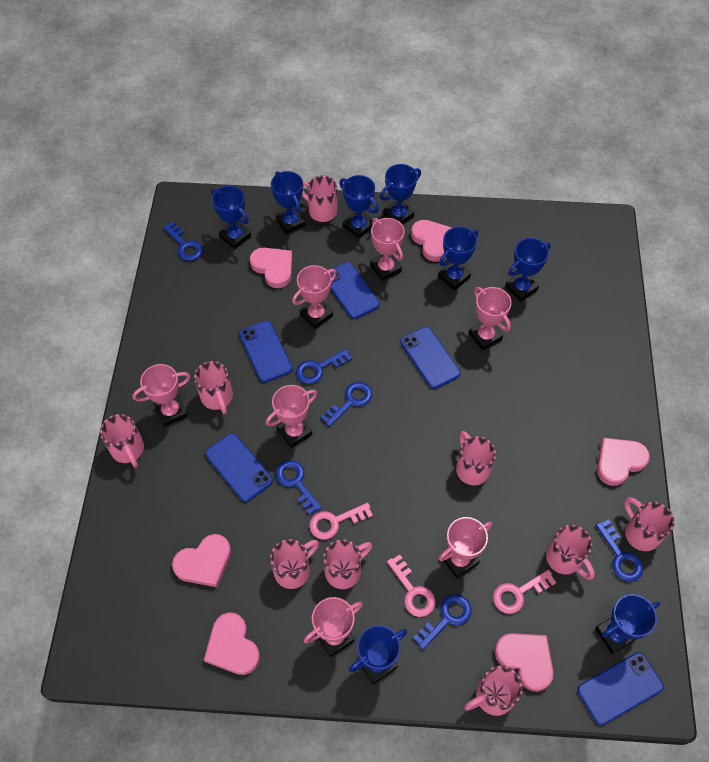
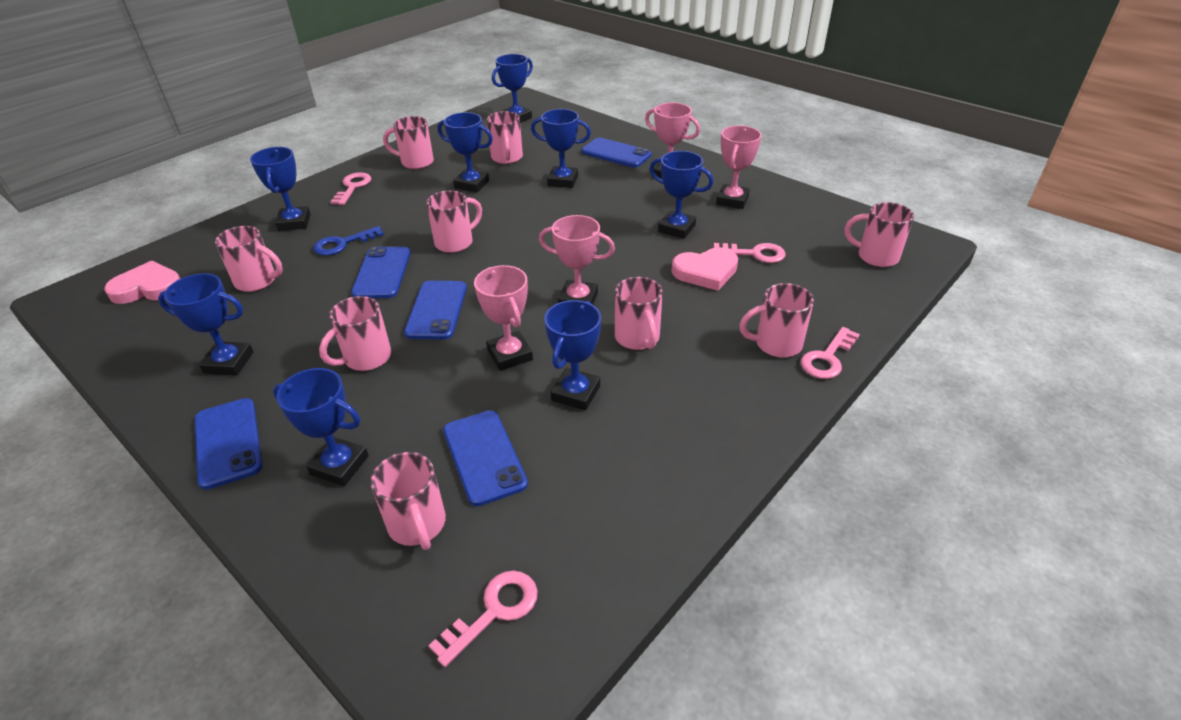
blue key: [163,222,203,261] [276,460,322,515] [296,349,352,384] [321,382,372,427] [413,594,472,650] [596,519,643,582] = 6 -> [313,226,384,256] = 1
pink heart: [172,534,231,587] [204,612,260,675] [250,248,292,288] [411,220,452,262] [495,633,554,692] [597,438,650,486] = 6 -> [104,261,180,304] [672,247,738,291] = 2
pink key: [309,503,373,540] [387,554,435,617] [493,570,556,614] = 3 -> [330,172,371,205] [428,571,538,667] [714,243,786,263] [801,327,860,379] = 4
pink trophy: [132,364,190,427] [266,385,317,448] [292,265,337,329] [304,597,363,657] [370,218,405,281] [439,517,492,579] [469,287,512,351] = 7 -> [474,265,533,371] [539,215,615,305] [645,103,700,179] [716,126,762,209] = 4

